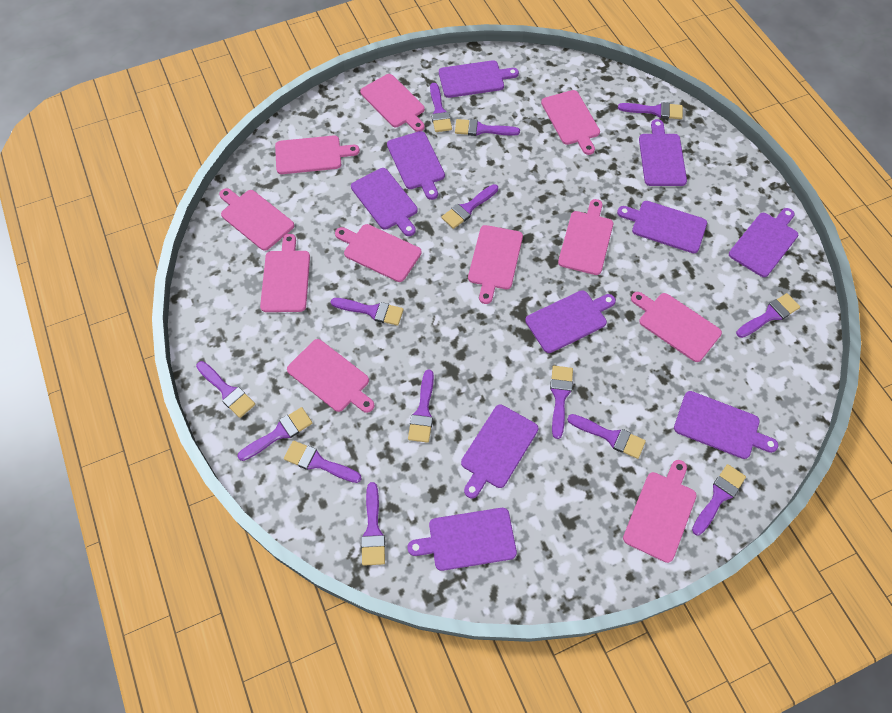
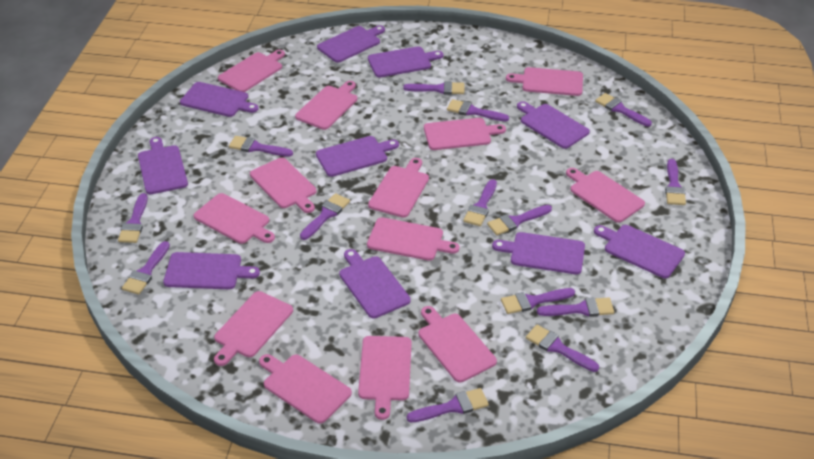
pink cutting board: [219,188,294,251] [260,234,310,312] [275,135,360,174] [287,339,374,413] [335,224,422,282] [360,74,425,132] [468,225,523,304] [541,90,600,155] [558,199,613,275] [623,460,697,563] [631,292,722,362] = 11 -> [193,193,275,244] [214,291,293,366] [218,50,285,92] [250,157,316,213] [259,354,352,424] [295,81,357,130] [358,336,412,420] [367,217,459,261] [368,158,429,218] [419,306,497,382] [424,118,506,150] [506,67,583,96] [566,168,645,223] = 13

